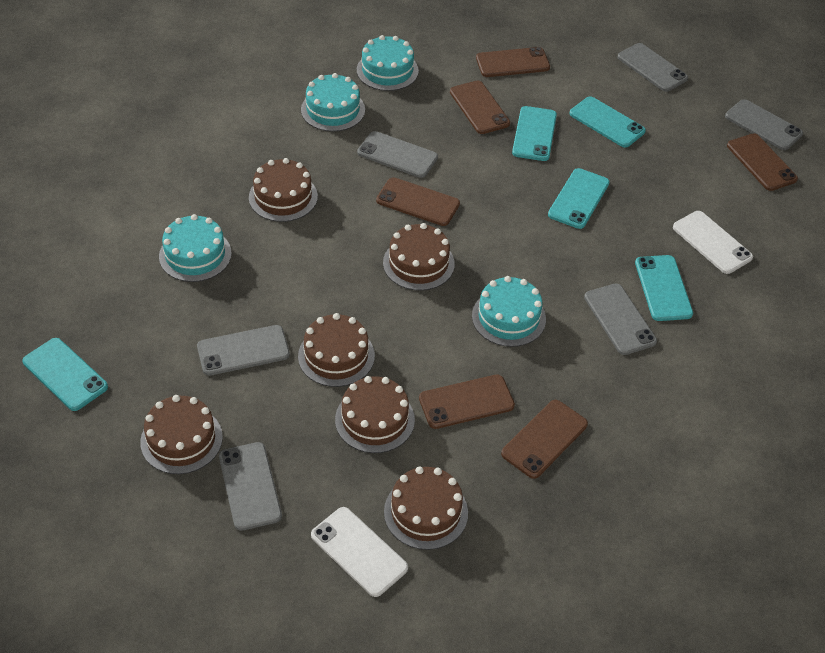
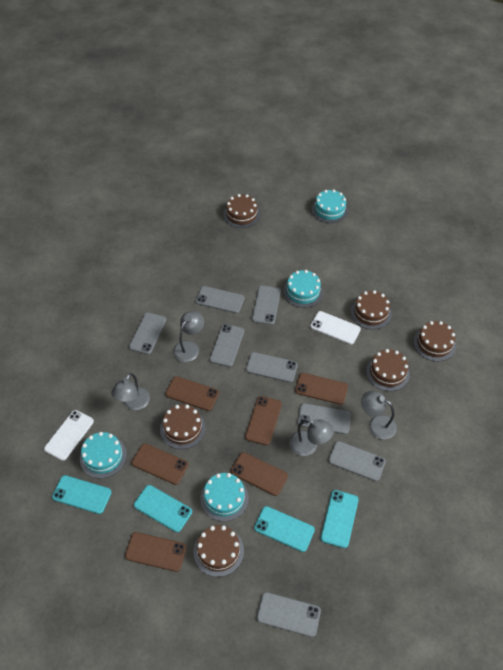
grey lamp: none = 0 -> [111,373,150,410] [173,311,204,362] [289,419,334,456] [361,391,397,440] = 4
grey phone: [197,325,290,376] [219,442,282,531] [357,131,438,178] [584,284,657,355] [617,43,688,92] [725,99,803,150] = 6 -> [129,312,167,354] [196,286,245,313] [210,324,244,367] [246,352,298,382] [252,286,281,325] [257,592,321,637] [298,403,351,434] [328,441,386,481] = 8
turquoise phone: [22,338,108,411] [512,106,557,161] [548,168,610,229] [569,96,646,148] [635,255,693,321] = 5 -> [52,475,112,514] [134,485,192,532] [254,506,315,552] [321,490,359,548] = 4

